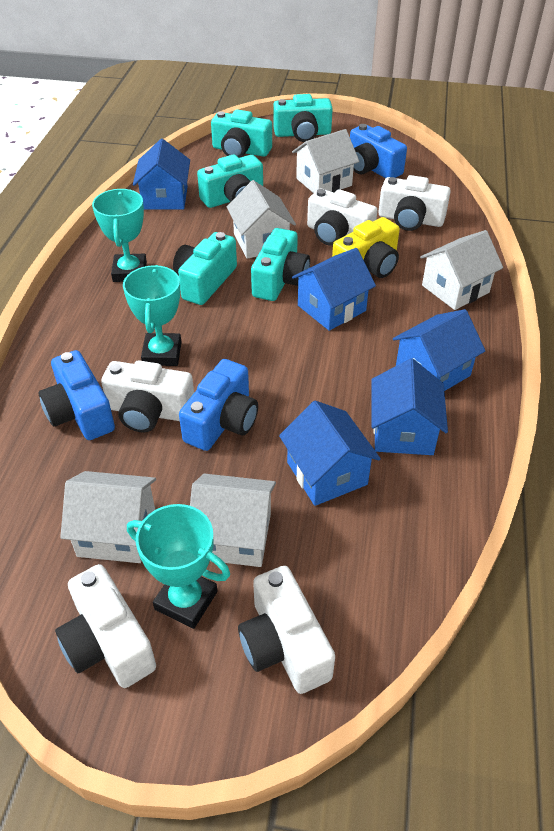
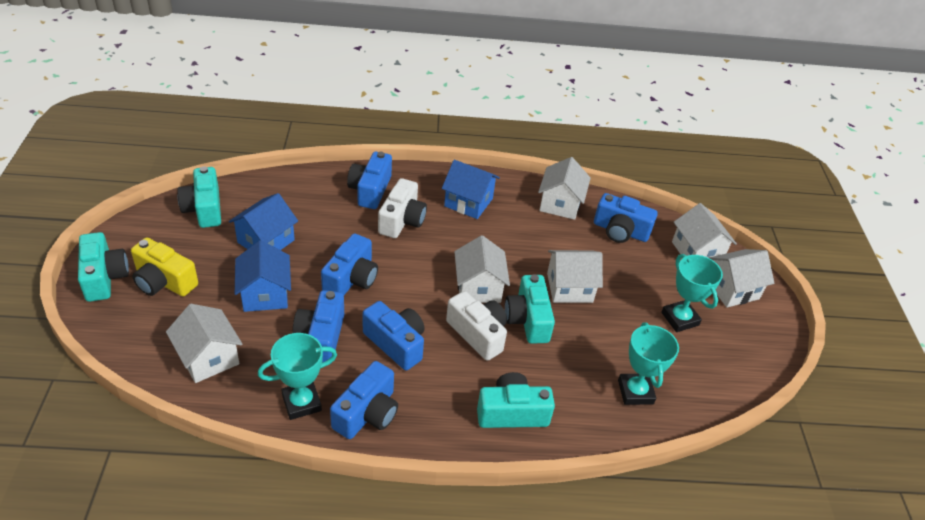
blue camera: [39,350,115,440] [179,359,258,451] [350,124,407,178] = 3 -> [293,290,344,363] [321,233,378,295] [330,361,398,439] [347,152,392,209] [363,301,425,370] [594,193,658,243] = 6
blue house: [133,139,190,210] [279,401,381,506] [292,248,376,331] [371,358,448,455] [393,309,485,391] = 5 -> [229,193,298,250] [235,240,291,312] [442,160,500,219] = 3
turquoise camera: [173,232,237,305] [197,154,263,208] [211,109,272,158] [251,228,310,301] [273,94,333,142] = 5 -> [78,232,129,302] [177,166,221,228] [477,372,555,428] [505,275,555,344] = 4
white camera: [55,564,156,688] [101,360,194,433] [238,566,335,694] [307,189,378,246] [378,175,451,231] = 5 -> [378,178,427,238] [446,291,507,361] = 2
white house: [60,471,156,563] [190,473,276,567] [227,180,296,259] [292,129,359,193] [420,230,503,310] = 5 -> [166,304,243,383] [454,235,510,303] [538,157,591,220] [547,250,603,303] [672,203,737,258] [709,249,775,307] = 6

